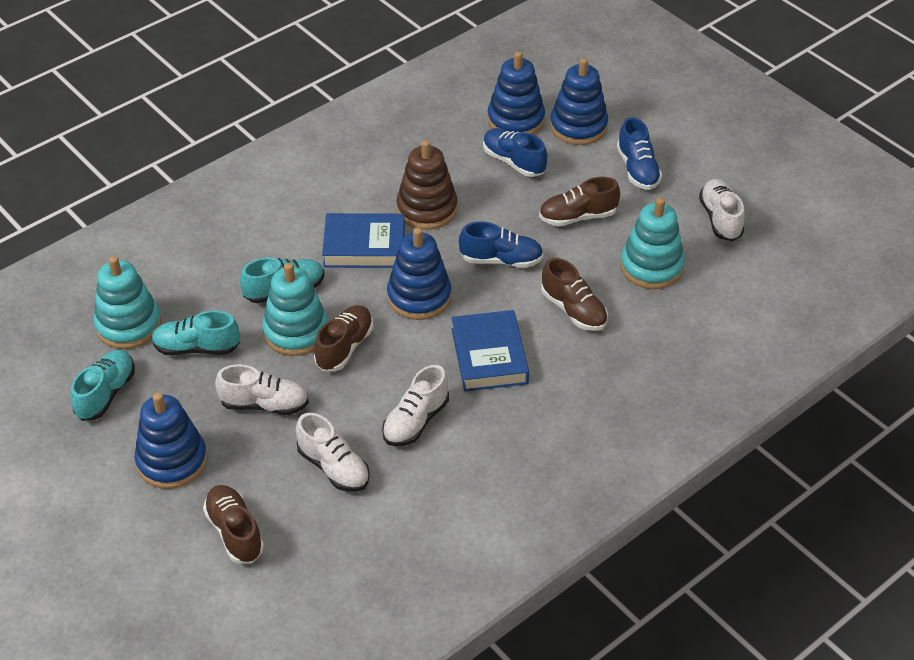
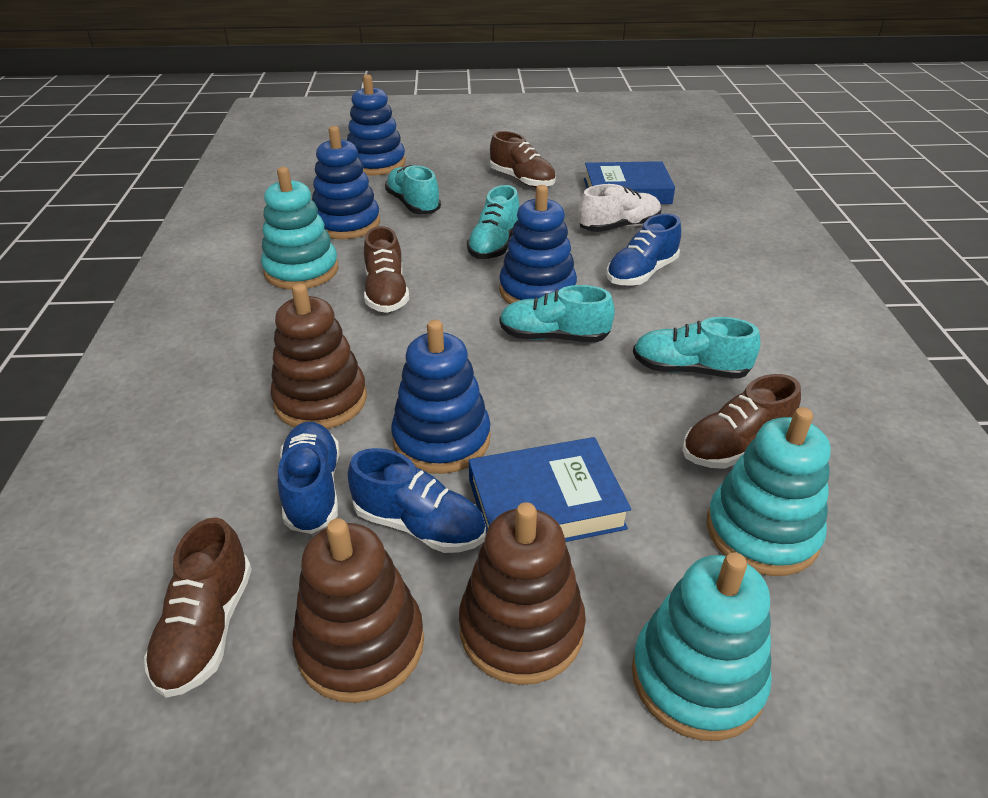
brown stacking toy: [396,140,458,230] = 1 -> [270,283,367,429] [292,518,424,703] [459,502,586,685] = 3
turquoise shoe: [70,350,135,421] [151,310,240,355] [240,257,324,304] = 3 -> [385,165,441,214] [467,185,520,259] [500,285,615,342] [633,317,761,379] = 4
white shoe: [215,364,309,415] [296,413,370,492] [382,365,449,446] [699,179,745,241] = 4 -> [579,184,661,232] = 1

